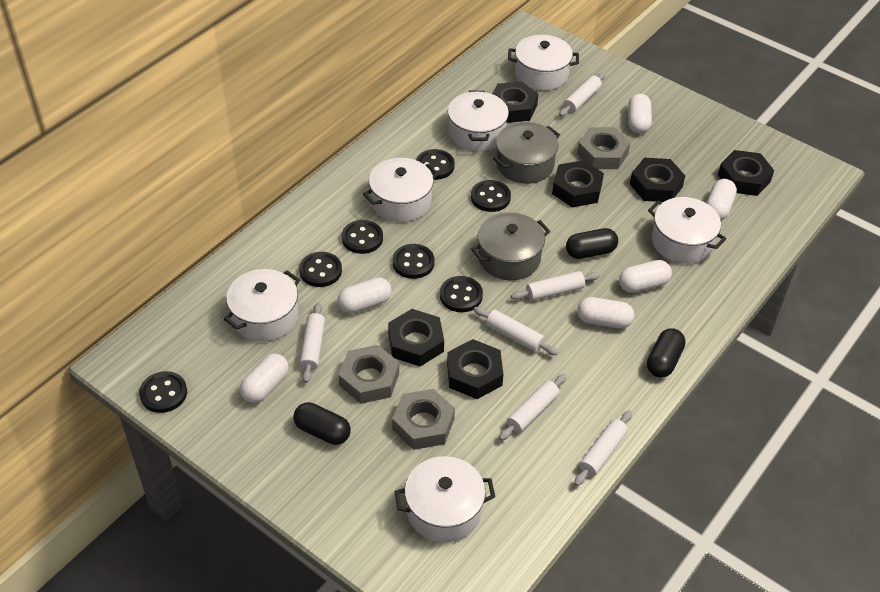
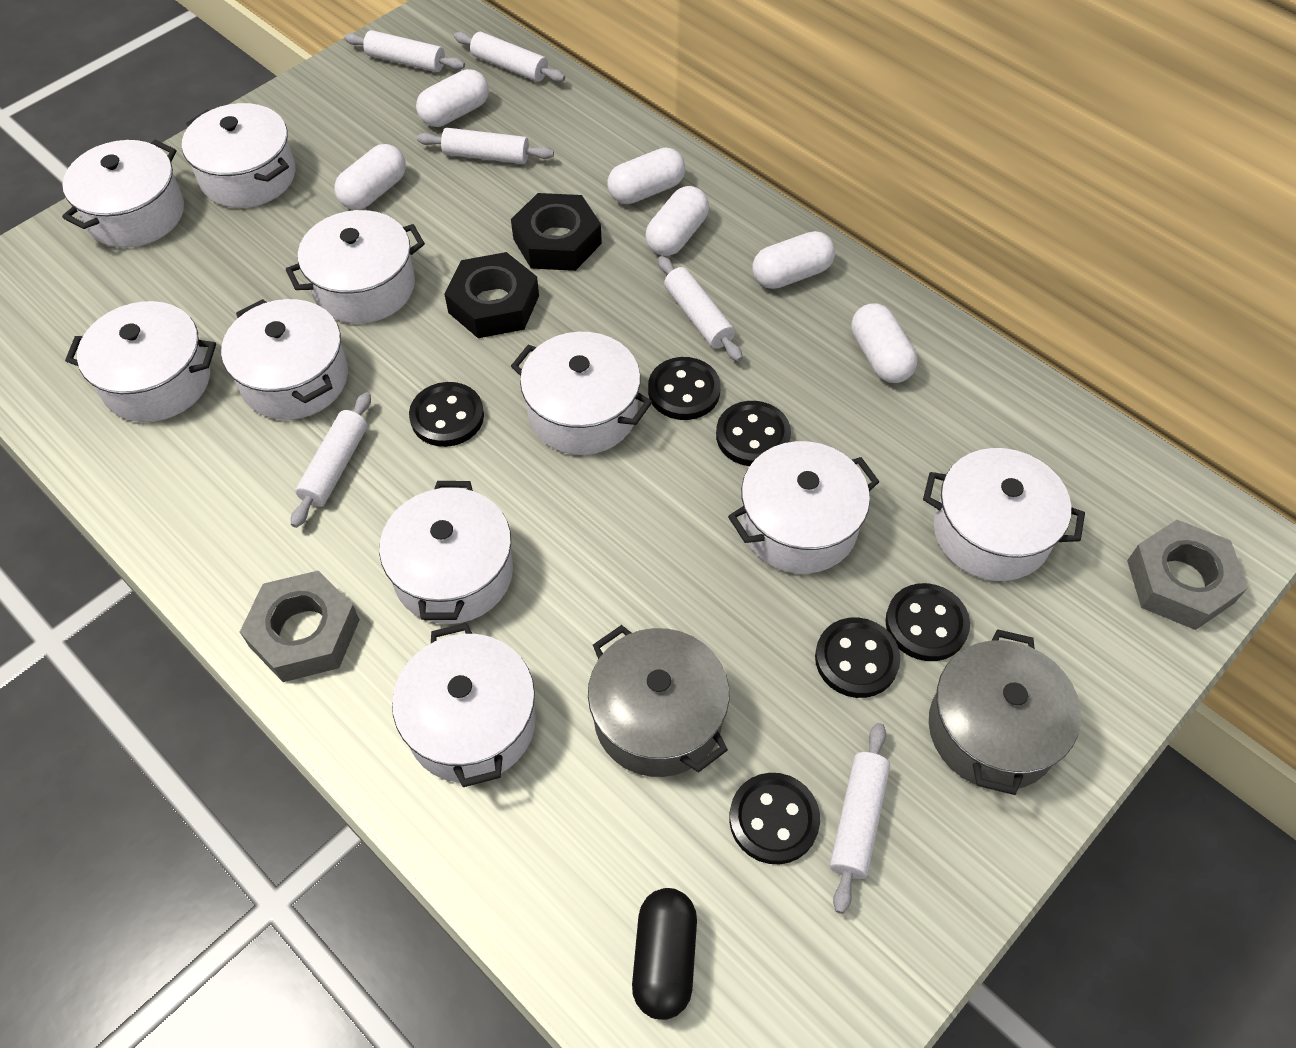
black button: [139,371,187,413] [299,252,342,287] [342,220,383,254] [392,244,435,279] [416,149,455,180] [440,276,483,312] [471,180,511,212] = 7 -> [409,382,484,447] [648,357,721,420] [716,401,791,466] [729,773,820,864] [815,617,900,698] [885,583,970,661] = 6
black capsule: [293,402,351,445] [566,228,618,259] [647,328,686,378] = 3 -> [632,888,697,1020] = 1
black nut: [388,309,444,366] [447,339,504,399] [492,81,538,123] [552,160,604,208] [630,157,685,202] [718,150,774,196] = 6 -> [444,252,539,338] [511,193,602,271] = 2
grey nut: [339,345,399,404] [392,389,455,450] [577,127,631,169] = 3 -> [240,571,360,682] [1127,520,1248,630] = 2
white pot: [224,269,300,341] [363,158,439,222] [395,456,495,542] [448,91,509,151] [508,35,579,91] [648,197,727,264] = 6 -> [62,140,184,248] [65,301,216,422] [182,103,295,208] [221,299,348,420] [286,210,425,324] [379,481,513,624] [392,623,536,787] [511,332,652,455] [728,441,879,574] [923,448,1085,581] = 10

